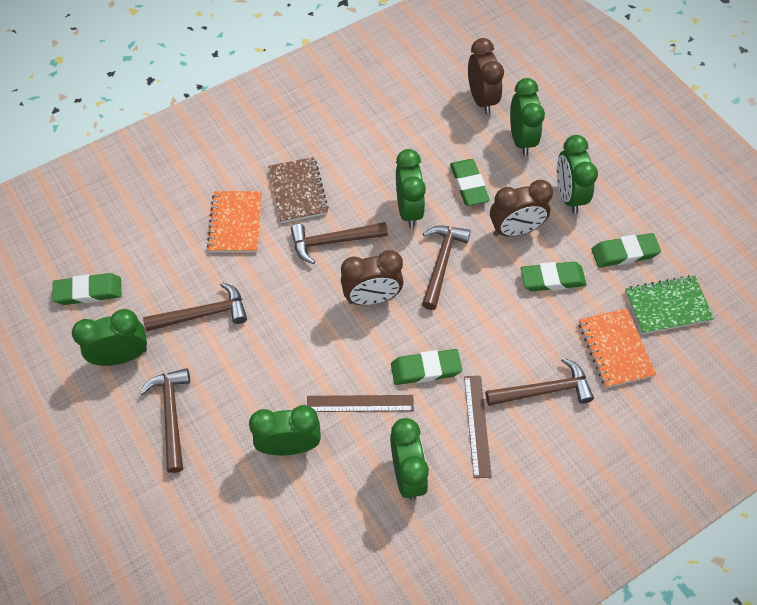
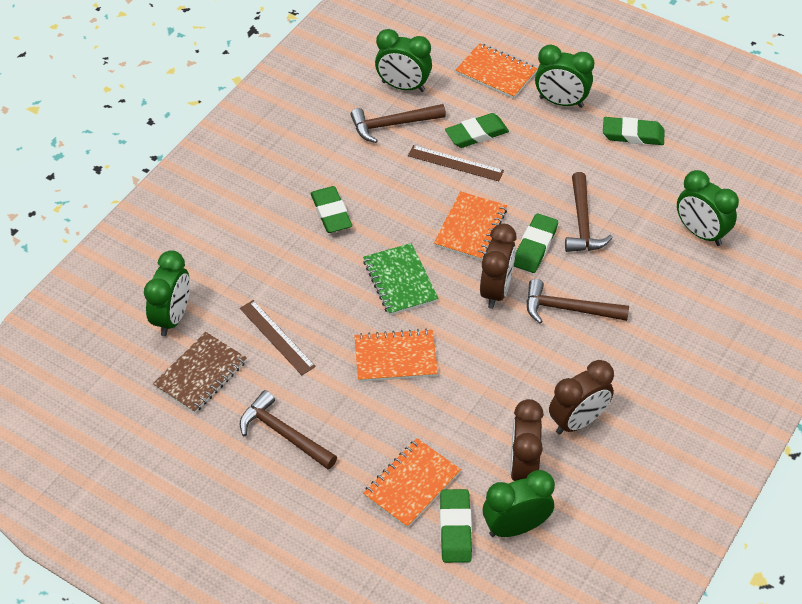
brown hammer: [139,368,190,473] [143,282,247,331] [291,222,388,264] [422,226,471,310] [486,358,594,406] = 5 -> [240,390,337,469] [350,104,446,143] [526,279,629,324] [565,172,613,252] = 4
green clock: [72,309,147,366] [249,405,321,455] [390,418,429,500] [396,149,426,228] [510,78,545,156] [557,135,598,214] = 6 -> [144,250,190,336] [375,29,432,92] [483,470,555,537] [535,45,594,108] [677,170,739,246] = 5
orange notebook: [207,191,262,252] [579,308,656,388] = 2 -> [354,329,438,382] [363,438,461,528] [434,191,507,260] [455,43,537,99] = 4

